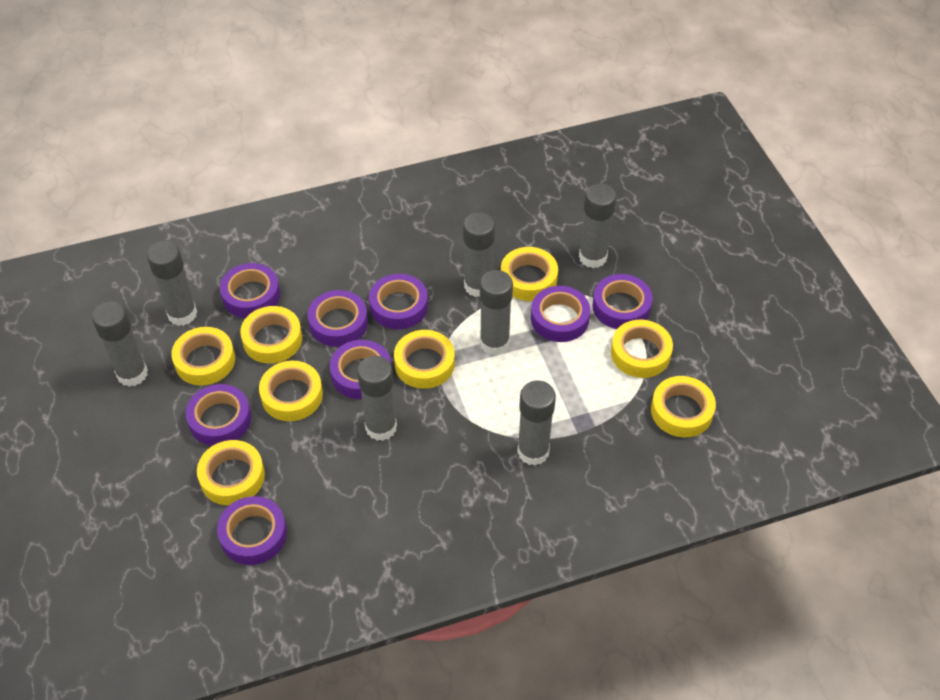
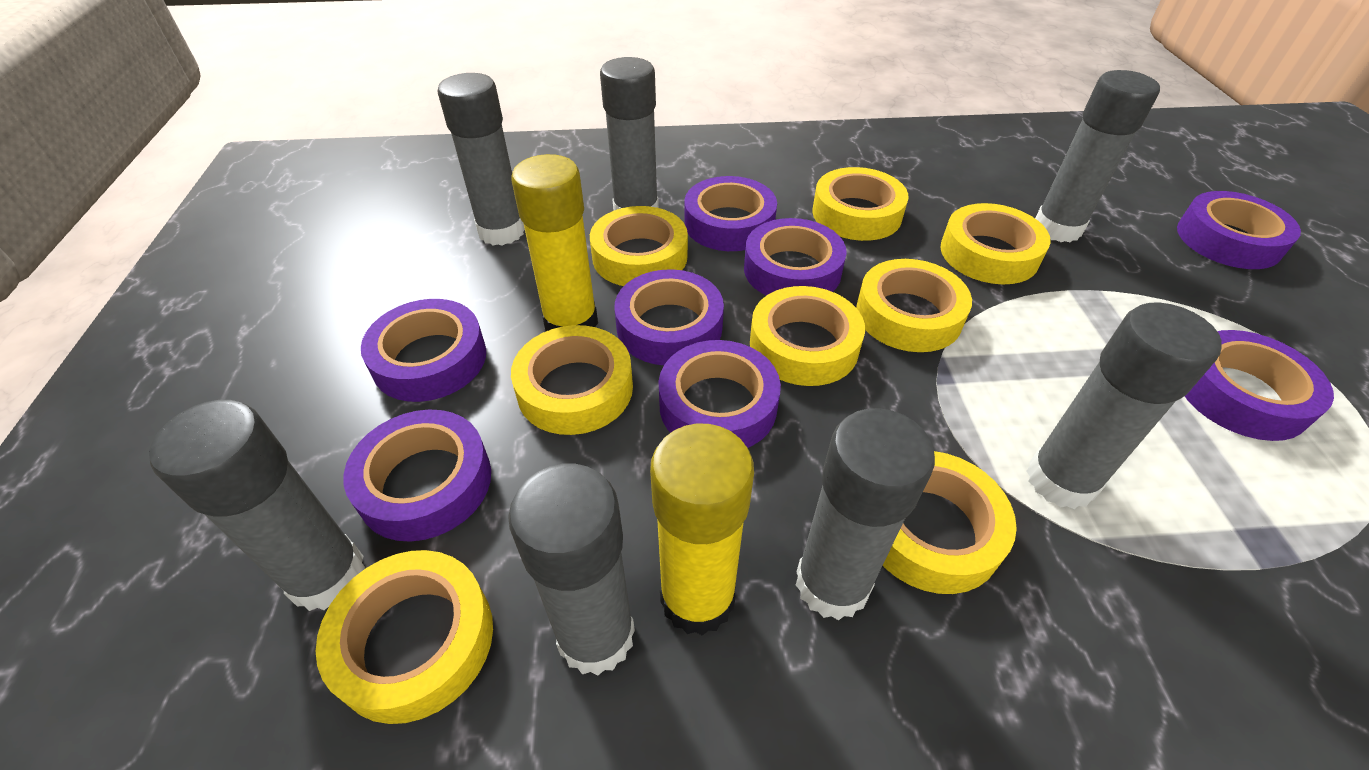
yellow glue stick: none = 0 -> [511,154,598,331] [650,424,754,636] = 2

